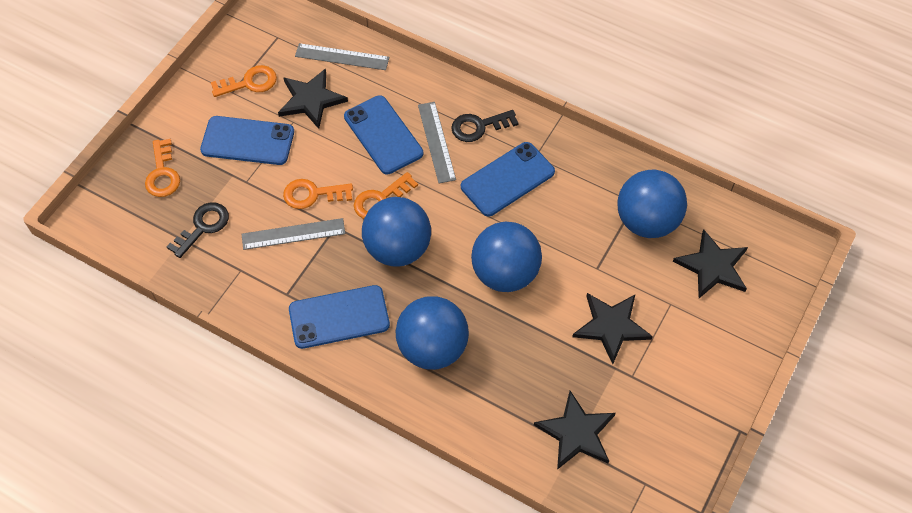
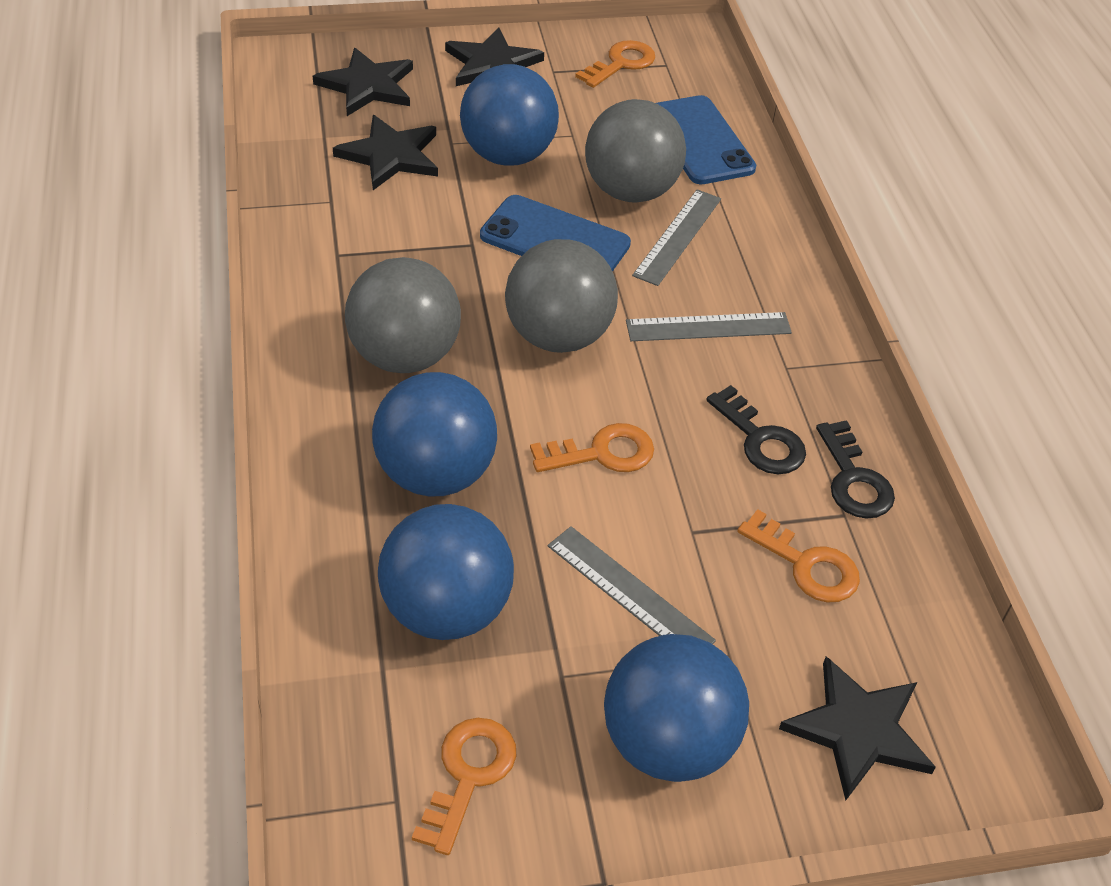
blue phone: [200,116,294,165] [289,285,390,349] [344,95,423,174] [461,142,555,216] = 4 -> [480,195,631,272] [656,95,756,184] = 2
grey ball: none = 0 -> [345,257,461,373] [505,239,618,353] [585,99,686,203] = 3

